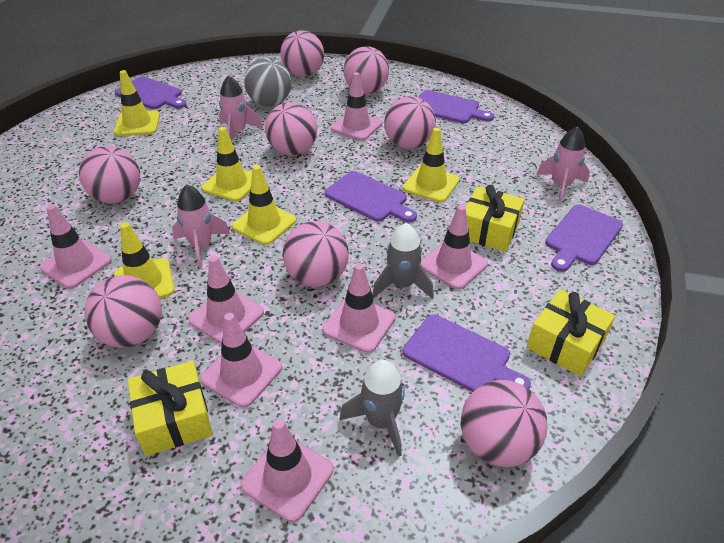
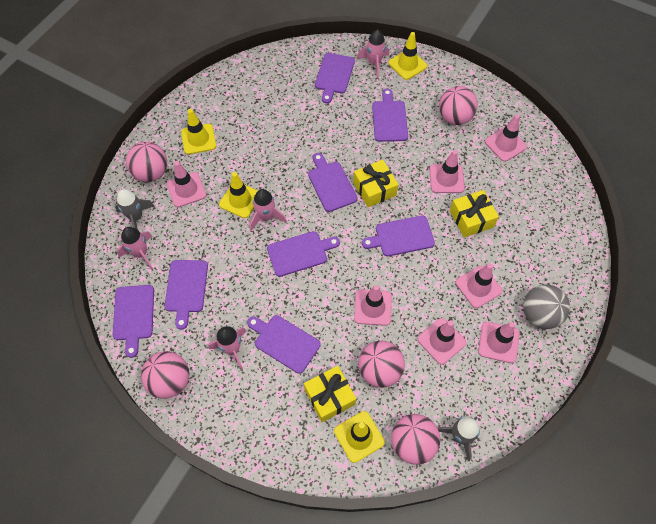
pink ball: [79,146,140,204] [84,275,162,347] [265,102,317,156] [280,30,324,77] [283,221,349,287] [343,46,389,94] [384,96,436,149] [461,380,548,467] = 8 -> [126,142,167,182] [141,351,189,399] [359,341,405,388] [391,414,440,465] [439,86,478,125] = 5
pink rocket: [172,184,230,268] [219,75,263,142] [536,126,590,204] = 3 -> [117,227,153,270] [209,326,246,370] [250,189,287,231] [357,30,389,78] = 4
purple cutting board: [114,76,187,109] [325,171,417,222] [403,314,531,392] [418,90,494,123] [545,204,623,272] = 5 -> [113,285,154,358] [165,260,208,330] [247,315,321,374] [267,231,340,277] [308,153,358,212] [315,53,355,103] [362,216,435,256] [372,89,408,142] = 8
yellow traffic cone: [114,70,160,136] [114,222,175,298] [202,127,252,202] [232,165,296,245] [403,127,460,202] = 5 -> [181,109,216,154] [219,172,258,218] [334,411,385,463] [389,32,427,80] = 4

